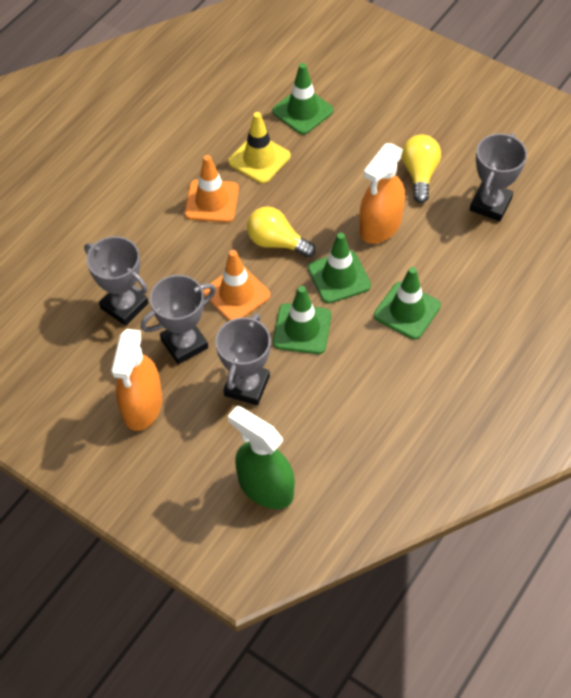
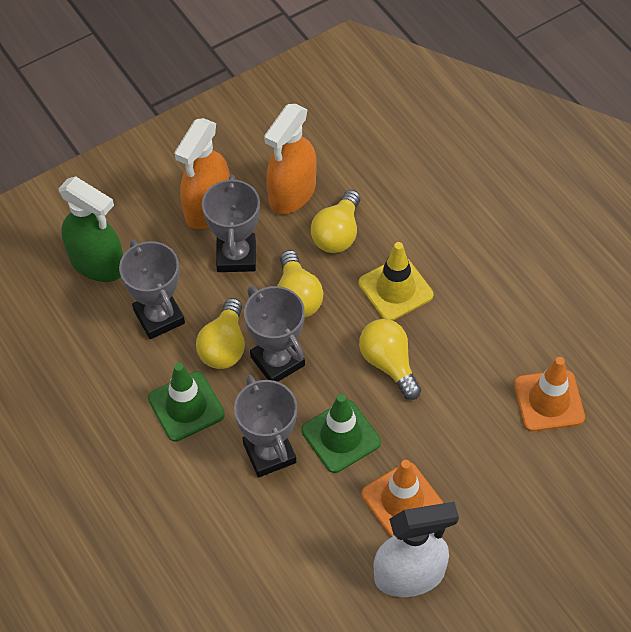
green traffic cone: [272,63,334,135] [273,286,331,354] [308,232,371,303] [374,267,441,339] = 4 -> [148,363,225,442] [301,394,381,473] = 2
white spray bottle: none = 0 -> [374,502,459,597] = 1
yellow light bulb: [247,206,316,258] [402,135,441,203] = 2 -> [196,298,245,369] [277,250,323,317] [311,190,360,253] [359,319,421,400] = 4

